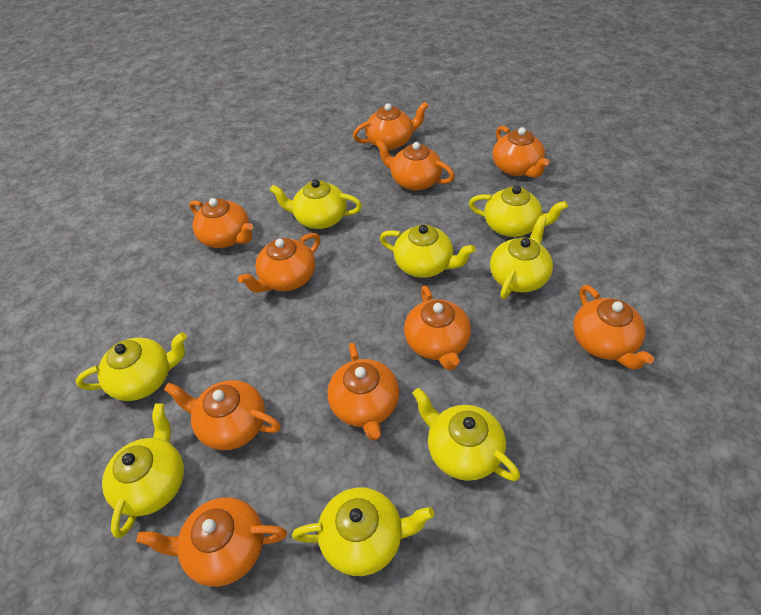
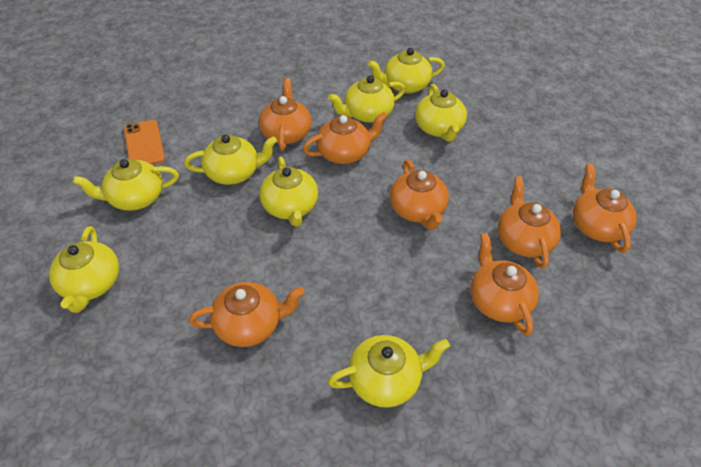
orange phone: none = 0 -> [124,120,165,165] = 1
orange teapot: [136,497,287,587] [164,380,281,450] [189,198,253,248] [238,233,320,293] [327,343,399,441] [353,102,429,150] [375,139,455,191] [404,285,471,371] [492,126,550,178] [573,285,654,370] = 10 -> [189,282,305,347] [259,78,312,151] [303,112,388,164] [390,160,449,230] [470,233,539,335] [498,176,561,269] [573,164,637,253] = 7

